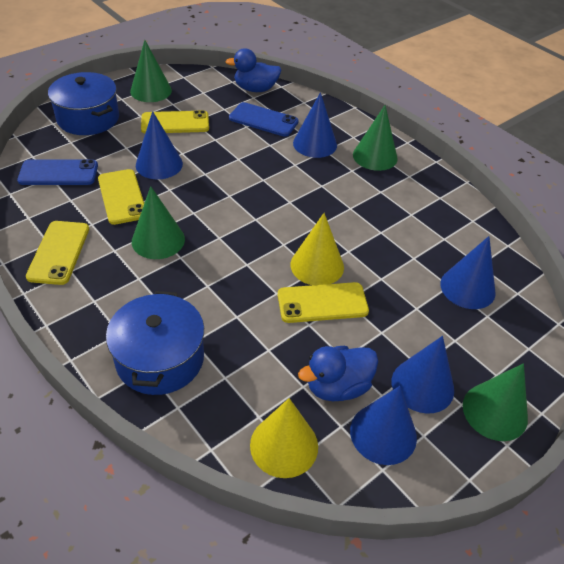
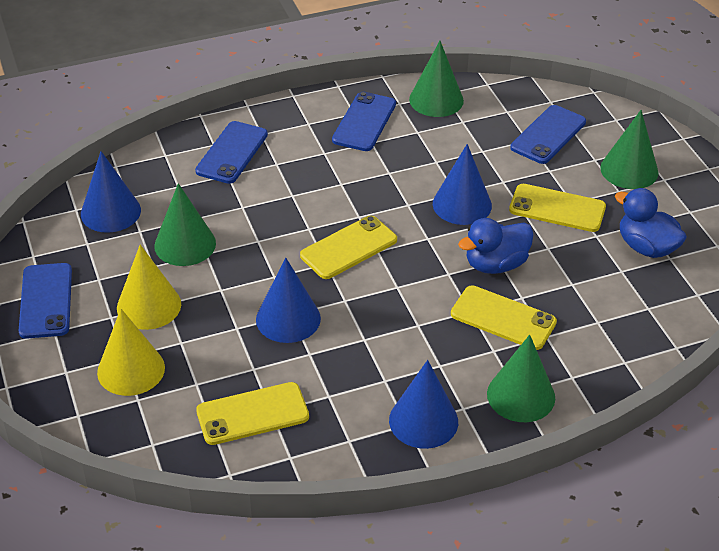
blue cone: [136,111,183,179] [293,92,337,158] [350,386,417,465] [392,336,454,414] [440,236,496,309] = 5 -> [81,151,141,233] [256,257,321,343] [389,360,458,449] [433,144,492,225] = 4
blue phone: [17,159,98,185] [229,102,299,137] = 2 -> [19,263,72,339] [195,121,268,184] [332,92,396,151] [510,105,586,164] = 4
blue pot: [48,72,119,135] [106,291,204,395] = 2 -> none = 0

